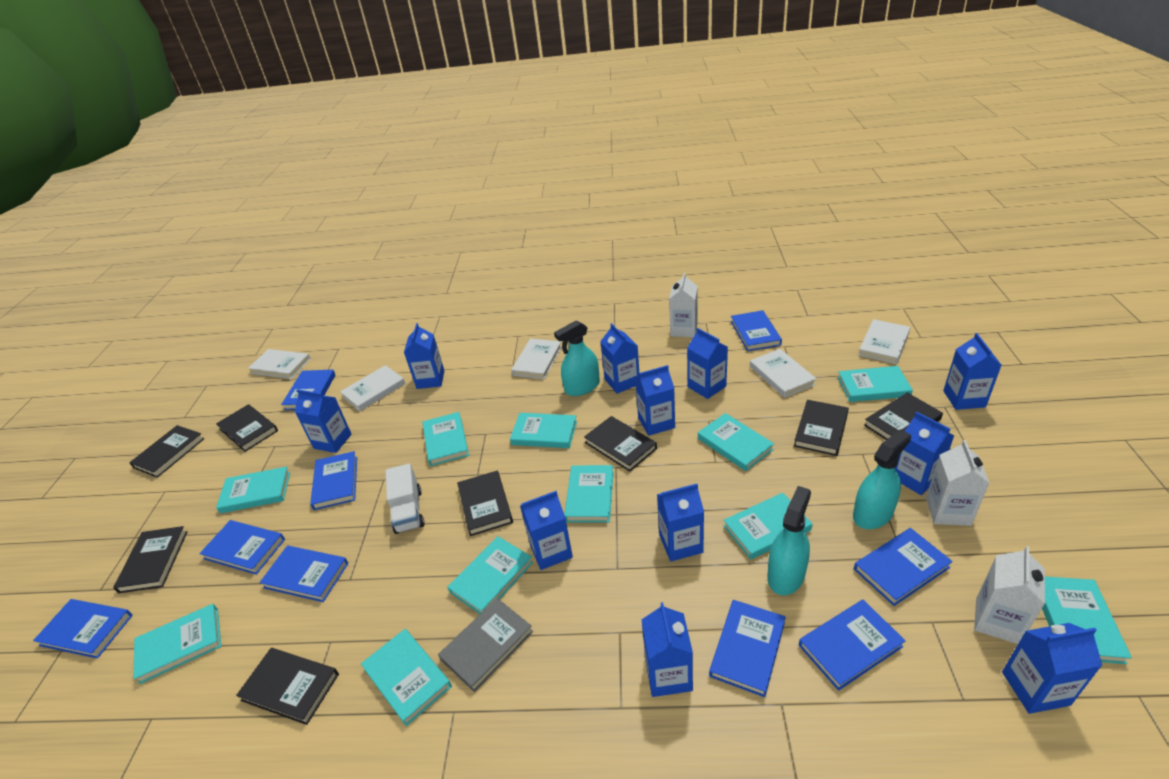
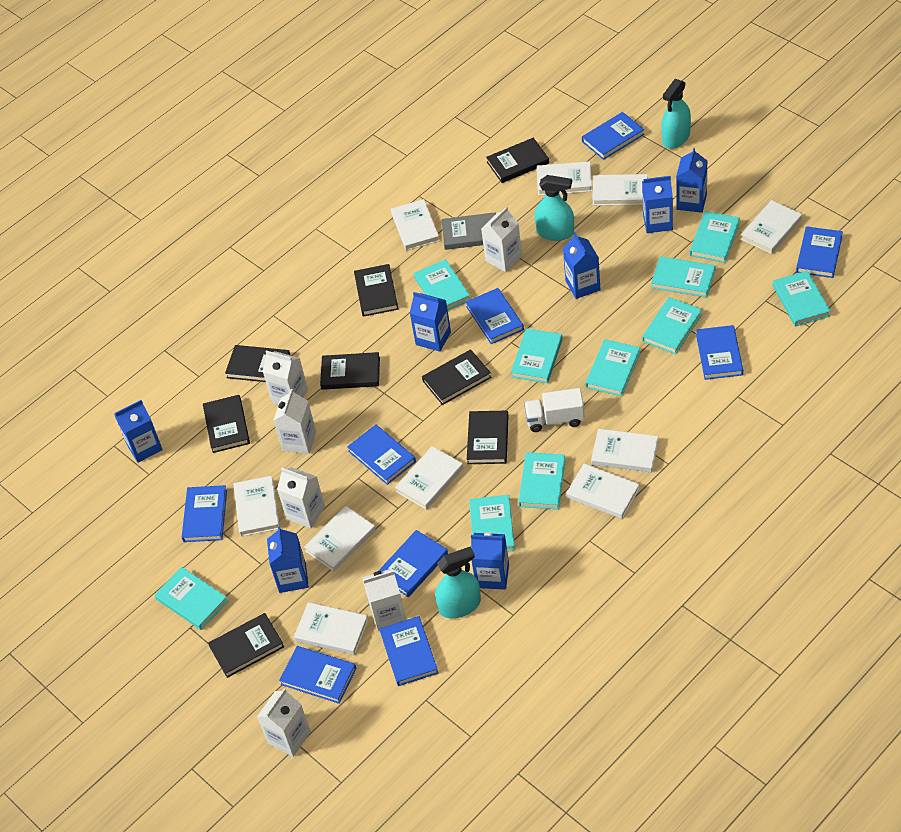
blue carton: [295,389,352,453] [404,323,444,389] [520,491,573,570] [600,323,639,394] [635,365,675,436] [642,602,693,697] [657,484,704,561] [687,328,728,399] [895,412,954,495] [943,333,1001,410] [1002,623,1102,714] = 11 -> [114,400,163,463] [267,526,309,593] [410,292,451,352] [471,532,509,590] [563,233,600,299] [642,176,673,233] [676,148,707,213] = 7
turquoise book: [134,604,221,684] [216,466,290,513] [361,629,452,726] [422,412,469,466] [447,536,533,614] [510,413,577,448] [564,465,614,523] [698,413,774,471] [724,493,813,559] [838,366,913,402] [1042,577,1132,664] = 11 -> [154,567,228,630] [414,259,470,310] [469,495,515,552] [511,328,562,383] [518,452,566,509] [585,339,640,396] [642,297,702,354] [651,256,715,298] [690,211,740,263] [773,270,831,327] = 10
white book: [248,349,311,379] [340,365,405,411] [511,338,562,379] [750,349,817,398] [858,319,910,364] = 5 -> [233,476,279,537] [294,602,369,655] [304,506,376,572] [391,199,440,251] [395,446,463,510] [537,161,592,196] [566,464,640,519] [591,429,658,472] [592,174,648,206] [741,200,802,254] = 10
white carton: [669,273,698,337] [926,440,989,526] [974,546,1045,644] = 3 -> [257,688,311,757] [263,351,308,405] [273,389,316,454] [277,467,325,529] [362,569,406,631] [481,207,522,272] = 6

